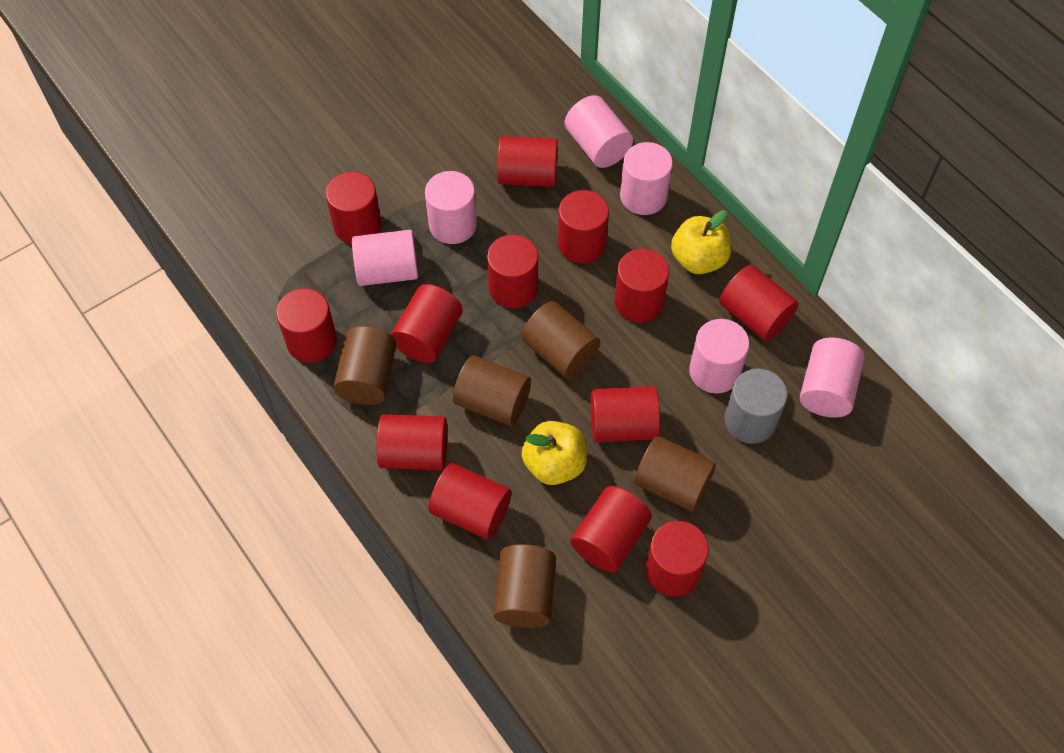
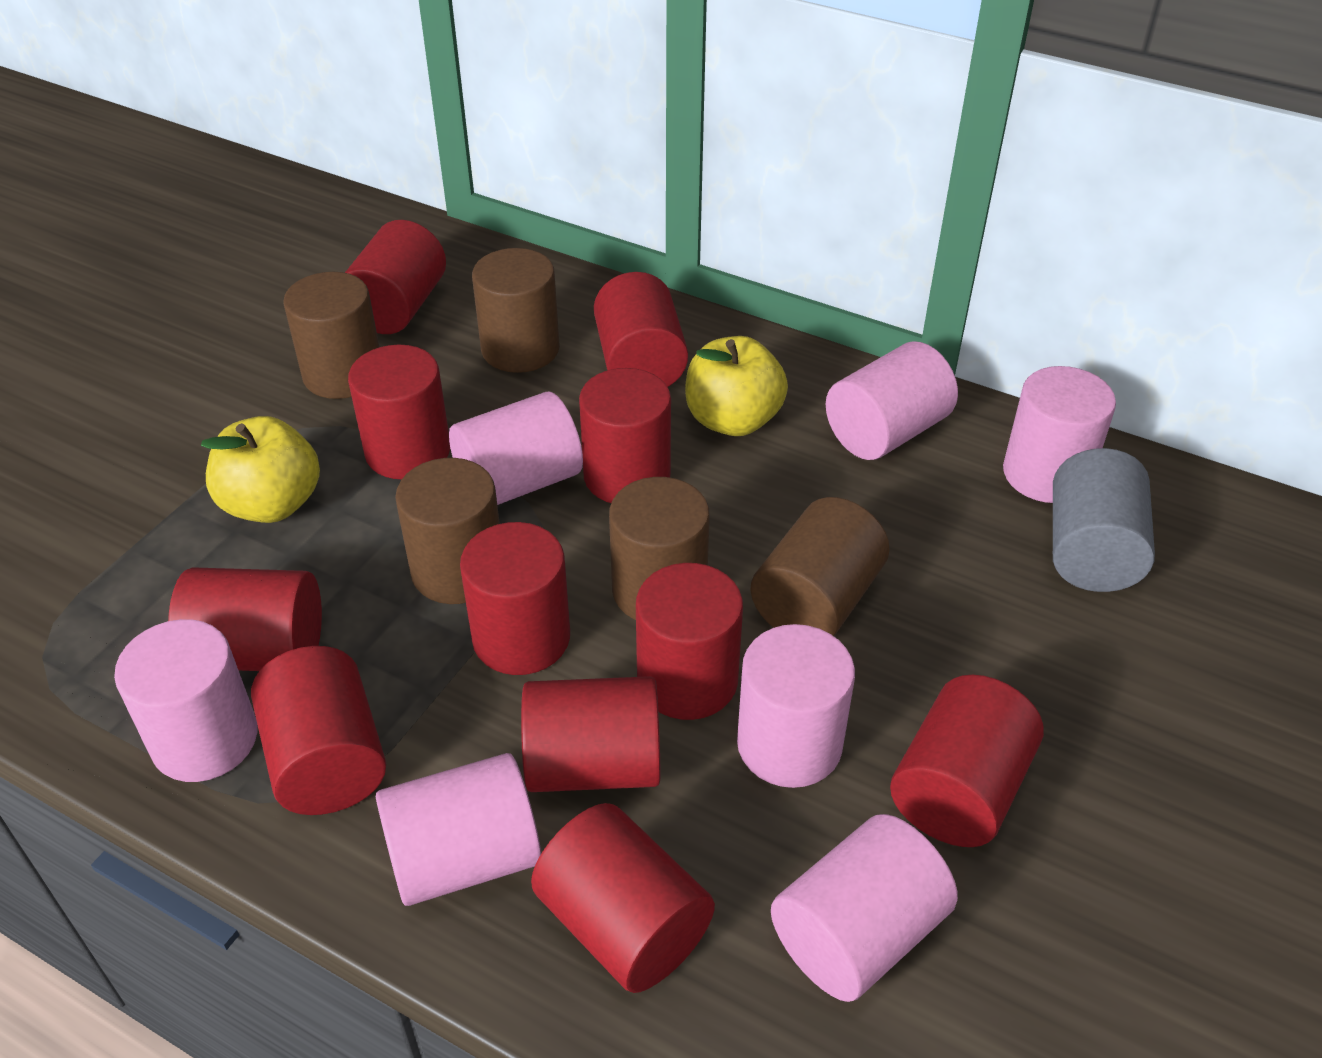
pink cylinder: [352,230,418,286] [425,171,477,244] [564,95,633,168] [620,142,673,215] [689,319,749,394] [800,338,865,418] = 6 -> [114,619,258,782] [376,753,541,906] [449,392,583,505] [737,624,855,788] [771,814,958,1002] [826,341,958,460] [1003,366,1116,503] = 7
red cylinder: [276,288,337,363] [326,172,382,245] [376,414,447,470] [391,284,463,363] [428,463,511,539] [487,235,538,309] [497,136,558,187] [558,190,609,264] [570,486,652,572] [590,386,660,442] [614,249,669,323] [645,521,709,597] [719,265,799,341] = 13 -> [168,567,322,671] [251,646,386,815] [345,220,446,334] [348,344,450,479] [460,522,570,675] [521,676,660,792] [531,803,715,993] [579,368,671,503] [594,272,688,387] [636,563,743,720] [890,675,1044,847] = 11

